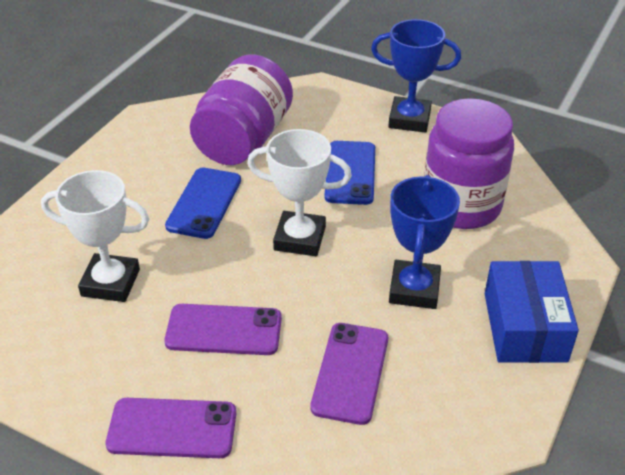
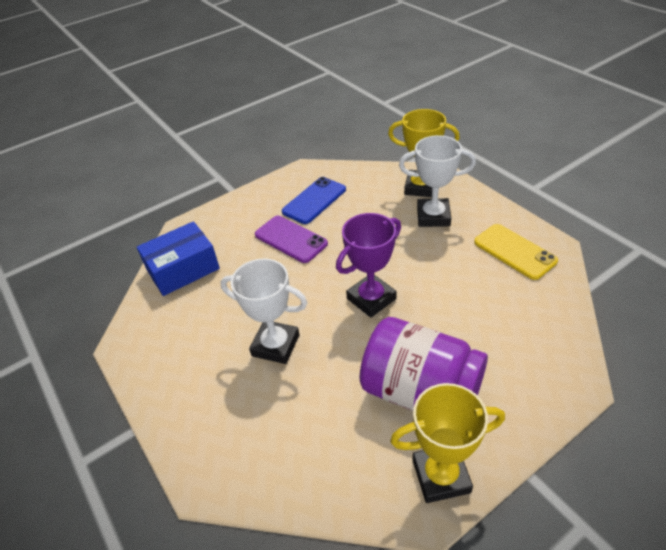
blue phone: [165,167,241,239] [325,141,375,205] = 2 -> [282,177,346,224] = 1
blue trophy: [371,19,461,133] [389,175,460,309] = 2 -> none = 0
purple jar: [190,55,293,165] [424,98,514,229] = 2 -> [360,317,488,411] = 1
purple phone: [105,398,236,458] [164,304,282,355] [310,323,388,425] = 3 -> [255,216,328,263] = 1
purple trophy: none = 0 -> [336,213,401,318] = 1
yellow phone: none = 0 -> [474,224,558,280] = 1
yellow trophy: none = 0 -> [388,109,460,197] [390,383,505,503] = 2

